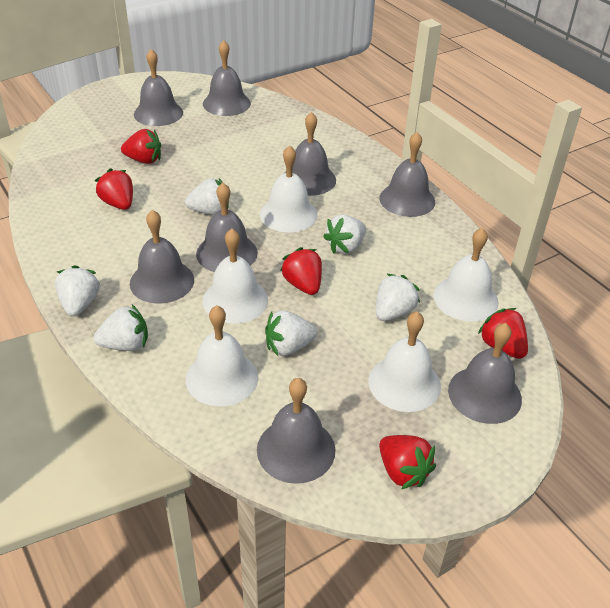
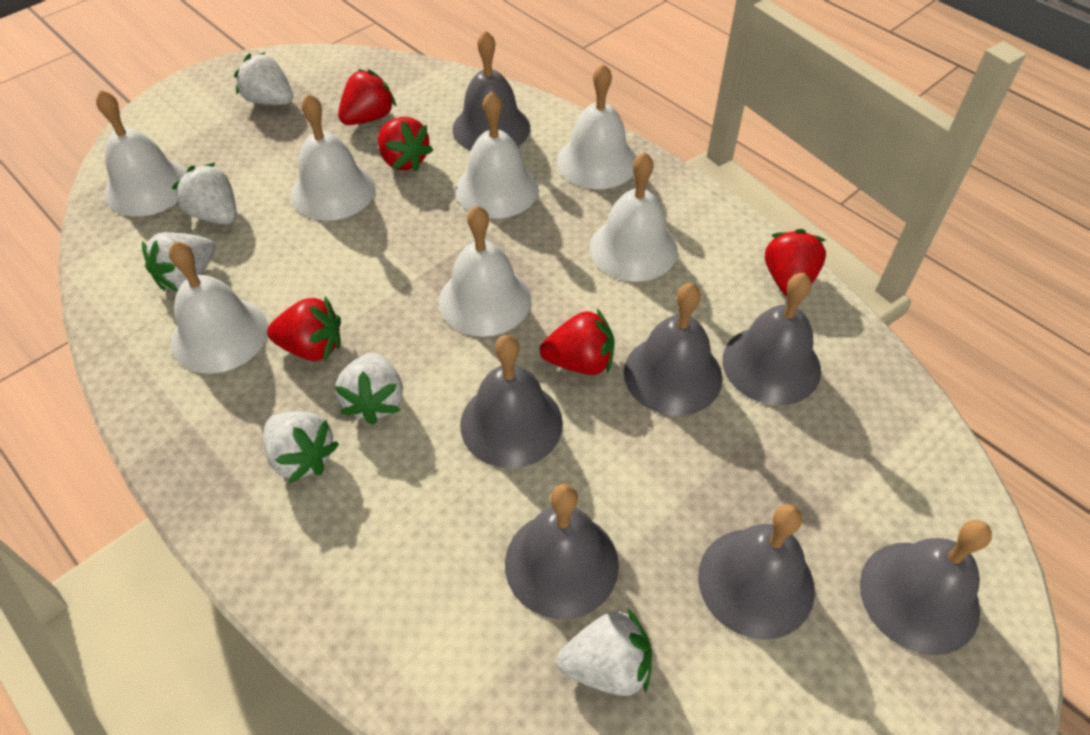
grey bell: [130,210,194,304] [134,49,183,126] [196,183,258,272] [203,40,251,116] [257,378,336,484] [285,112,336,196] [379,132,435,217] [448,323,522,424] = 8 -> [452,30,530,151] [460,335,563,469] [505,484,619,619] [624,283,723,416] [698,504,815,640] [723,273,821,405] [860,520,992,655] = 7
white bell: [186,305,258,407] [203,229,268,323] [260,145,318,233] [368,311,441,412] [433,228,498,322] = 5 -> [96,90,187,217] [169,241,268,374] [291,94,375,221] [439,205,531,337] [456,91,539,219] [557,64,636,189] [589,152,678,282] = 7

